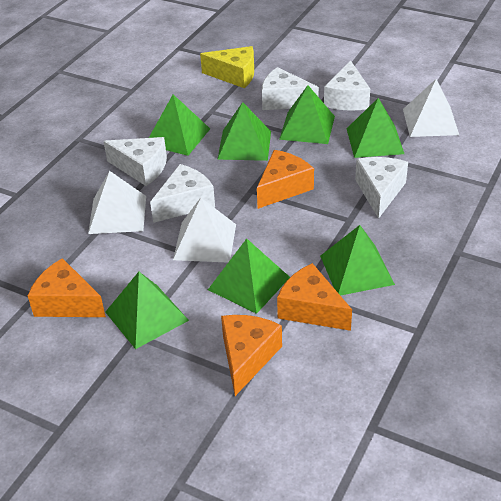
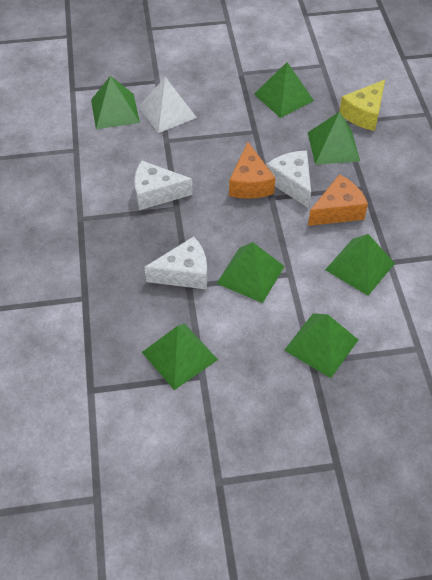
orange cheese: [28,258,106,317] [221,315,282,396] [257,150,314,209] [277,263,352,331] = 4 -> [229,142,275,199] [308,174,368,226] = 2
white cheese: [103,137,167,186] [150,164,215,223] [262,67,319,110] [324,61,370,111] [355,157,408,219] = 5 -> [134,161,193,210] [144,236,207,290] [266,151,311,208] = 3
white pyramid: [88,171,146,234] [173,198,236,263] [403,79,459,137] = 3 -> [139,77,197,133] = 1

